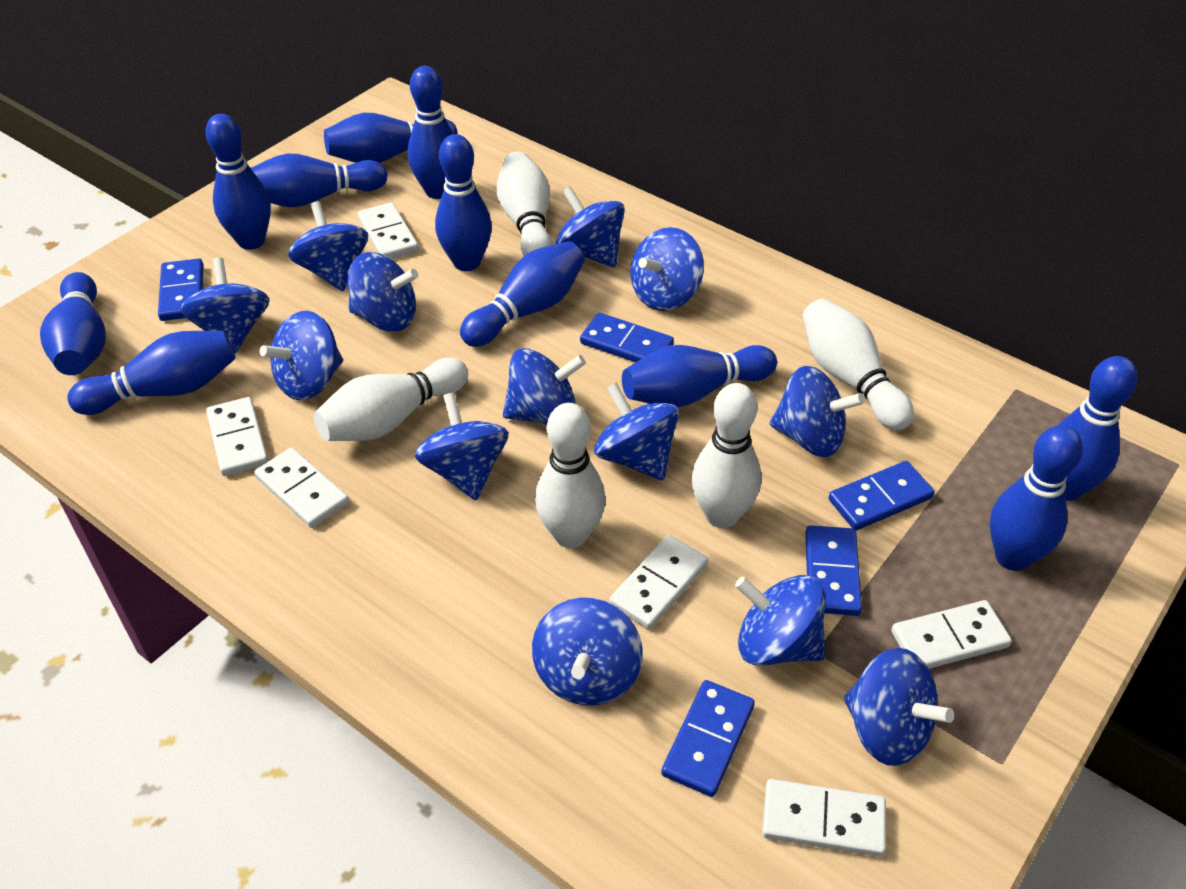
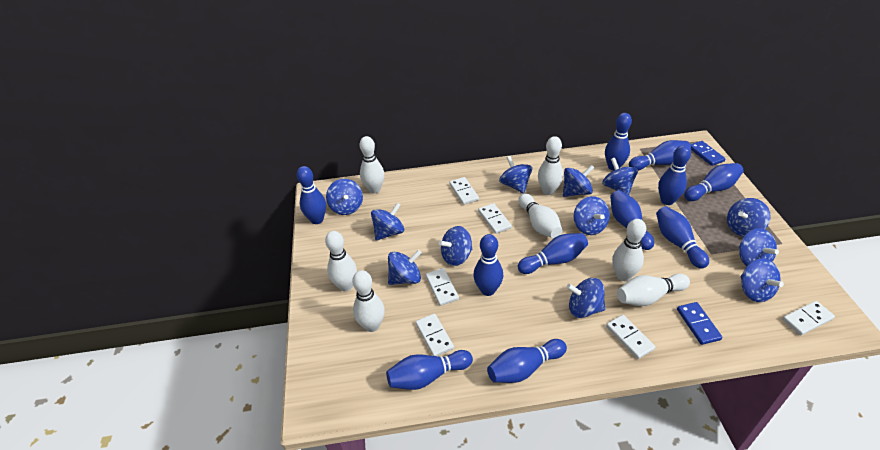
blue domino: [158,258,203,321] [580,313,674,362] [661,680,755,797] [805,525,862,616] [829,461,935,530] = 5 -> [677,302,722,345] [690,141,726,166] = 2
blue spinning top: [180,258,269,354] [260,311,343,400] [288,201,368,291] [348,252,418,331] [415,393,509,500] [503,348,586,425] [532,598,643,706] [555,186,625,267] [594,383,679,481] [631,227,704,311] [735,575,825,666] [770,366,864,457] [844,648,954,766] = 13 -> [326,179,363,215] [371,203,404,241] [388,250,422,285] [438,226,472,266] [499,156,533,194] [563,165,594,197] [567,278,605,318] [574,196,610,235] [602,158,638,195] [727,198,771,237] [739,228,779,266] [741,258,784,302] = 12
white bowling pin: [313,358,468,441] [497,151,553,256] [535,403,606,548] [691,383,762,528] [803,299,914,430] = 5 -> [325,231,357,291] [352,270,385,332] [360,136,384,194] [518,194,562,238] [538,136,563,195] [612,219,646,281] [617,273,690,306] = 7

